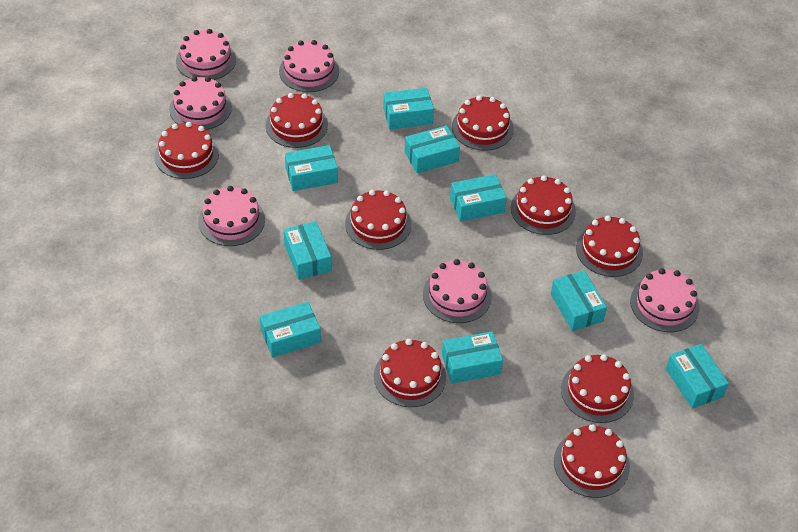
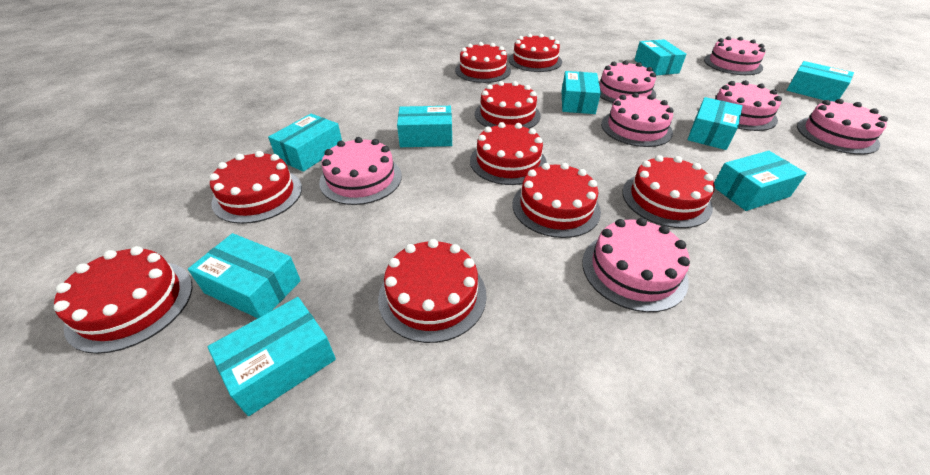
pink cake: [169,76,232,130] [176,29,236,80] [198,186,265,246] [279,40,339,92] [423,259,492,323] [630,268,700,332] = 6 -> [319,137,402,205] [582,218,690,312] [599,60,656,103] [601,93,674,147] [704,36,765,75] [715,80,782,131] [797,99,888,155] = 7

